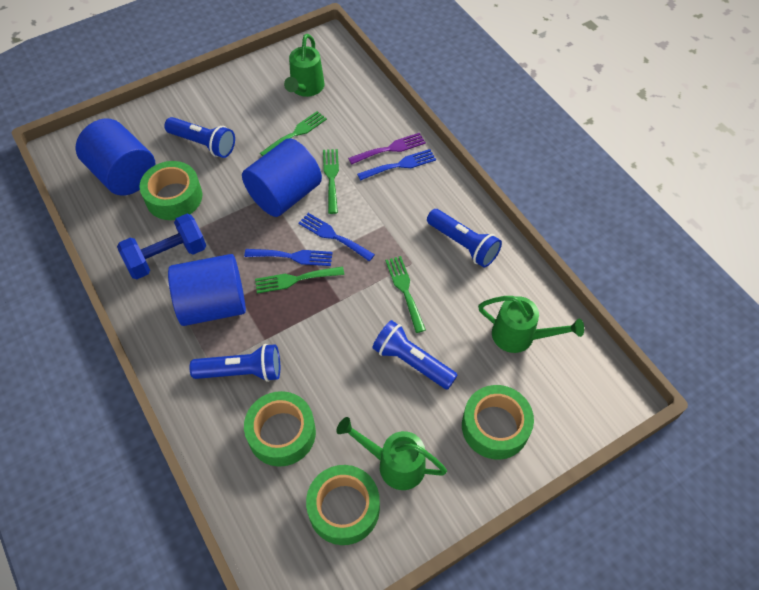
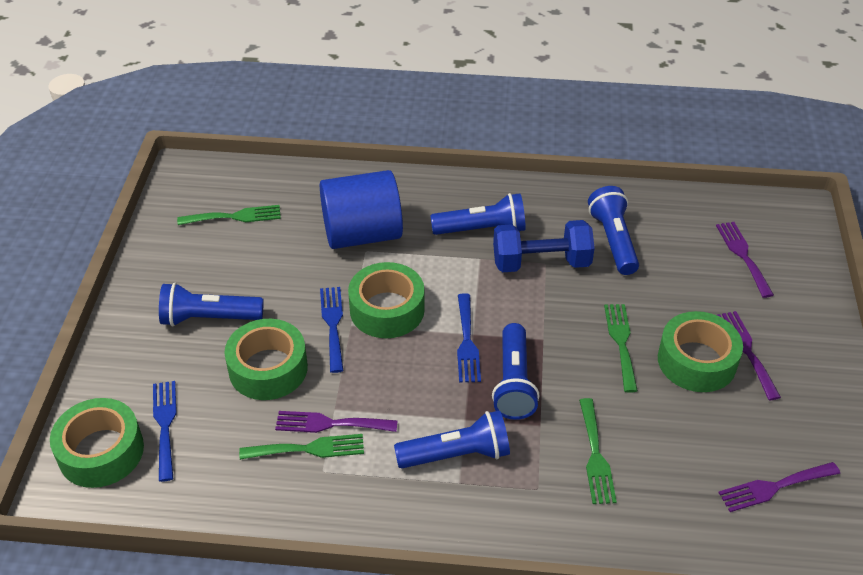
blue cylinder: [75,118,156,196] [168,254,246,326] [242,138,322,217] = 3 -> [320,170,403,249] = 1
blue flashlight: [164,117,235,158] [190,344,280,382] [372,320,458,390] [427,209,502,267] = 4 -> [159,283,264,327] [394,410,510,468] [430,193,526,235] [492,323,539,420] [588,186,639,275] = 5
green watering can: [284,34,325,97] [336,417,447,490] [478,296,584,353] = 3 -> none = 0
purple fork: [348,133,426,165] = 1 -> [275,411,398,433] [716,222,774,298] [717,311,781,400] [718,462,840,512] = 4

